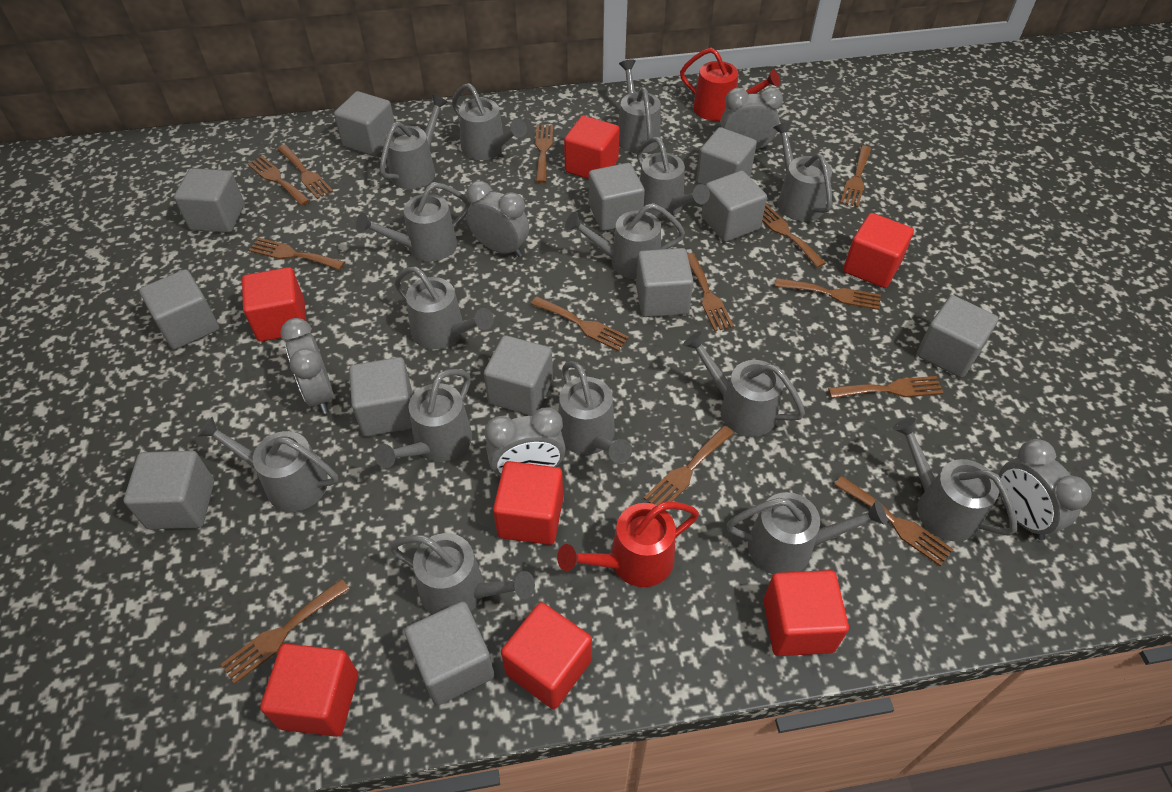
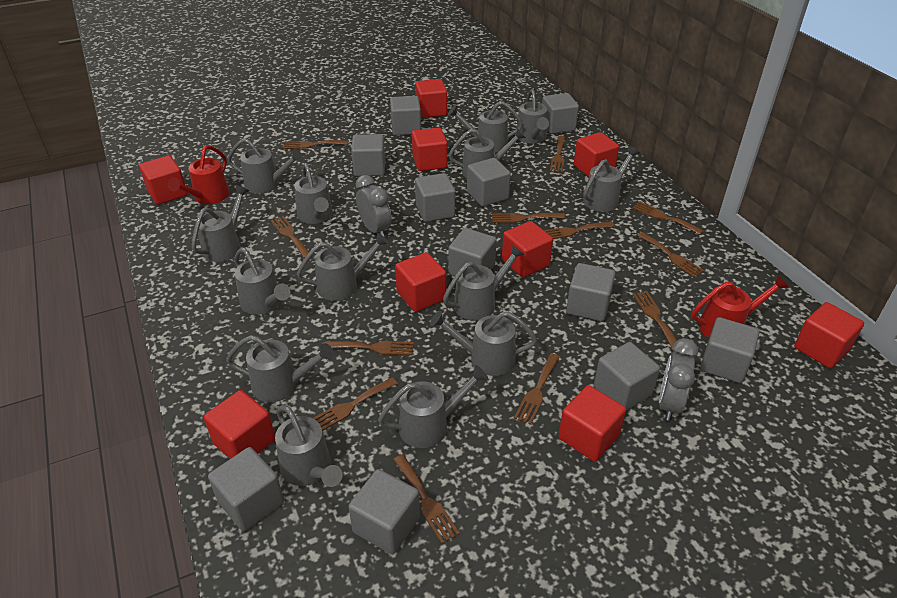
brown fork: [221,579,350,684] [247,156,310,206] [249,238,345,270] [277,145,333,199] [531,296,629,351] [535,125,553,183] [644,425,734,505] [687,253,734,331] [762,204,826,268] [775,278,881,310] [828,376,944,398] [834,476,953,566] [840,146,871,207] = 13 -> [271,216,309,258] [284,140,348,149] [313,377,398,431] [325,341,414,355] [393,454,460,544] [492,213,566,223] [514,353,560,425] [544,221,615,239] [550,136,565,173] [632,201,704,235] [633,291,677,351] [637,232,704,277] = 12
grey clock: [280,318,334,414] [466,181,529,257] [485,408,566,478] [721,87,783,150] [999,439,1092,540] = 5 -> [356,175,391,238] [659,338,698,421] = 2
grey cube: [124,451,214,529] [139,269,219,350] [174,168,245,233] [334,91,395,156] [349,357,412,436] [405,601,494,705] [484,335,553,416] [589,163,645,231] [636,248,694,317] [696,127,757,186] [701,171,767,242] [917,295,999,378] = 12 -> [208,447,284,531] [348,469,420,554] [351,134,385,176] [390,96,421,135] [415,173,455,222] [448,228,497,276] [467,158,511,207] [542,93,579,134] [566,263,616,321] [594,342,660,411] [700,317,760,383] = 11
grey watering can: [197,417,338,512] [356,182,471,261] [374,369,472,468] [380,95,448,189] [390,533,535,615] [394,267,494,350] [452,83,527,160] [558,361,632,463] [565,203,685,279] [618,59,661,153] [637,137,710,218] [683,331,805,437] [727,492,887,574] [773,122,832,221] [893,417,1017,542] = 15 -> [192,185,249,262] [226,335,334,402] [227,138,303,194] [234,248,291,315] [275,405,342,487] [294,163,333,224] [297,233,389,301] [378,365,488,448] [430,311,537,376] [443,245,525,321] [448,101,523,152] [449,128,526,178] [516,89,549,143] [583,146,640,212] = 14
red cube: [242,267,306,342] [260,643,358,737] [493,461,563,545] [501,602,592,709] [564,116,620,179] [763,570,849,656] [843,213,914,288] = 7 -> [139,155,187,205] [204,390,275,459] [395,252,446,312] [412,128,448,171] [415,79,447,118] [502,221,553,277] [558,385,626,462] [574,132,619,177] [794,302,864,368] = 9

